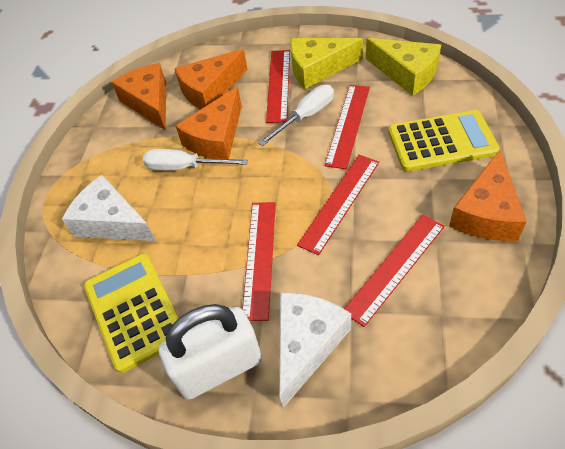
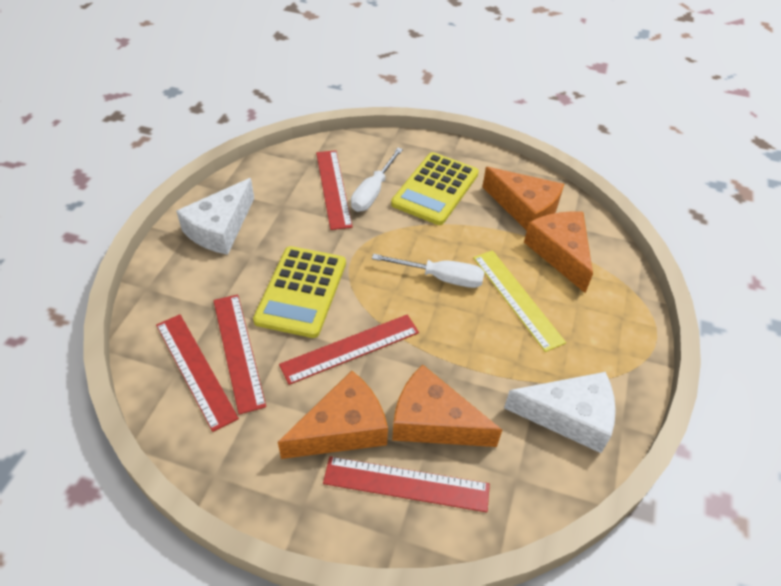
white padlock: [158,304,262,400] = 1 -> none = 0
yellow cheese: [290,38,363,89] [366,38,441,96] = 2 -> none = 0
yellow ruler: none = 0 -> [473,250,566,352] = 1

